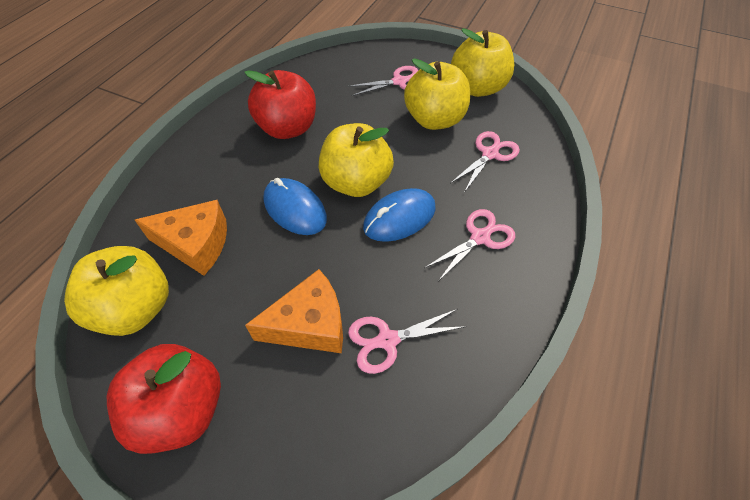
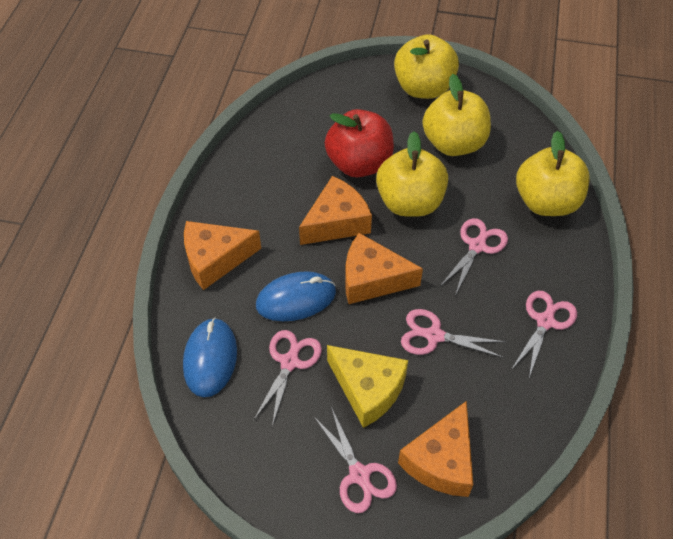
orange cheese: [135,200,227,276] [245,269,343,353] = 2 -> [184,221,261,290] [299,176,372,245] [345,233,423,304] [398,401,473,497] = 4
pink scissors: [347,66,418,96] [348,309,466,374] [424,209,515,280] [450,131,520,193] = 4 -> [253,330,322,427] [314,407,397,513] [401,309,506,358] [439,218,508,296] [511,291,577,377] = 5
red apple: [107,344,221,454] [244,70,316,139] = 2 -> [325,109,394,177] = 1
yellow cheese: none = 0 -> [327,345,408,428] = 1

